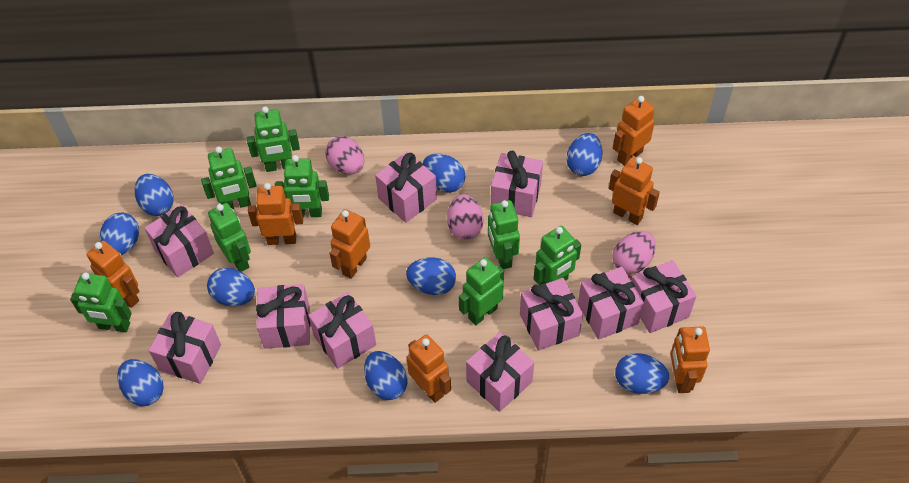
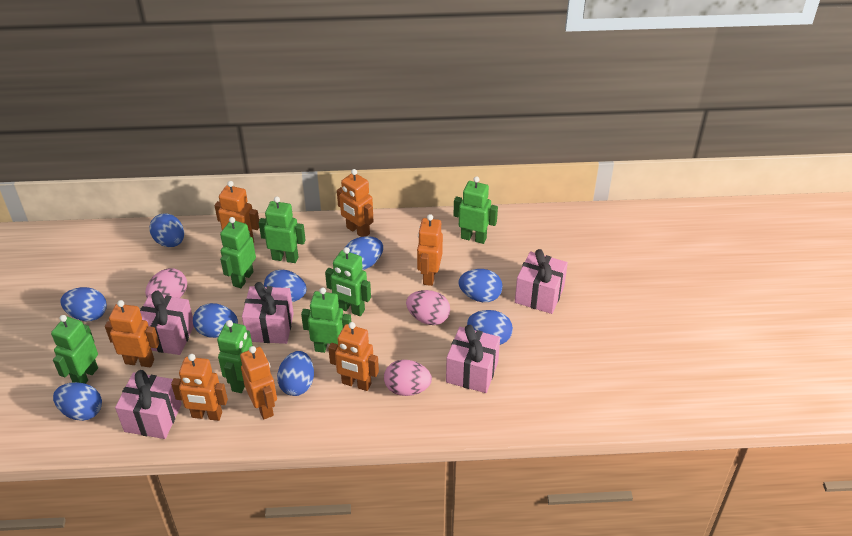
green robot: [70,273,132,332] [201,146,257,210] [208,203,251,272] [247,106,300,172] [275,155,329,217] [459,257,504,325] [488,200,520,269] [534,226,581,285] = 8 -> [51,315,98,384] [217,320,253,393] [220,217,256,288] [259,196,306,263] [301,288,351,353] [325,247,371,316] [453,176,498,244] = 7
pink gift: [145,204,214,277] [149,311,221,384] [256,284,310,349] [308,292,376,369] [375,152,437,223] [466,332,534,412] [491,151,543,217] [520,278,583,351] [578,267,644,340] [632,260,696,333] = 10 -> [115,370,182,439] [140,290,194,355] [242,282,294,344] [446,325,500,393] [515,249,568,314] = 5

